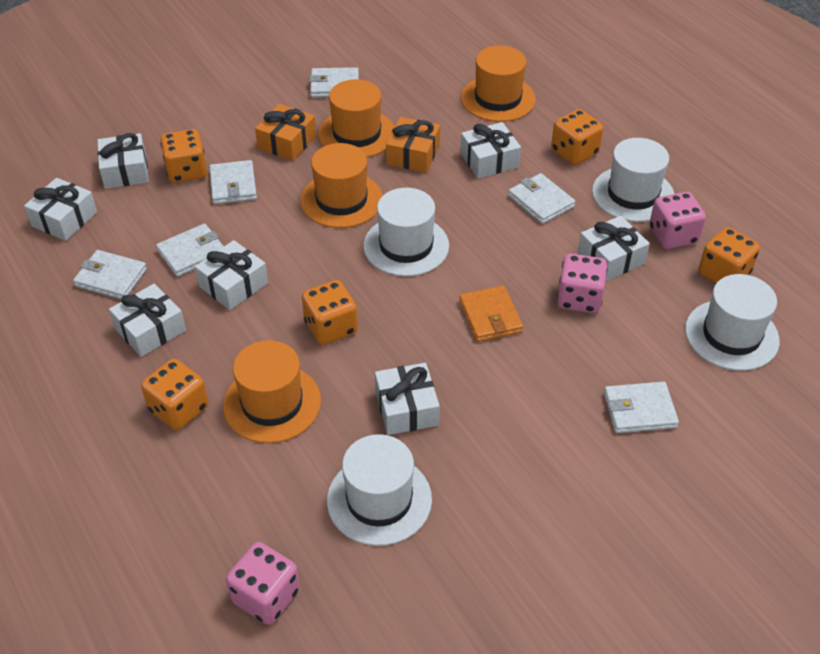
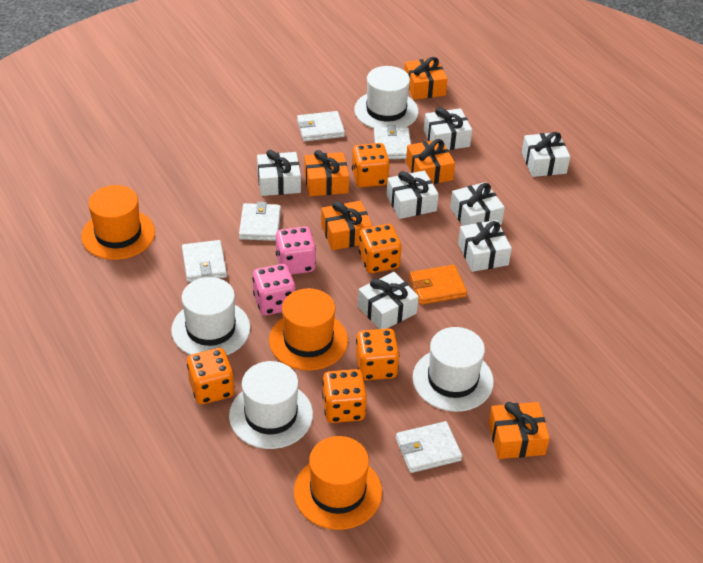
orange gift: [255,104,316,161] [386,117,440,173] = 2 -> [304,150,349,196] [321,201,372,250] [404,57,448,100] [406,139,455,184] [489,402,550,459] = 5
orange hat: [223,340,321,443] [300,143,383,228] [318,79,394,157] [461,46,536,122] = 4 -> [81,185,155,260] [269,288,348,371] [294,436,382,530] = 3
pink dice: [226,542,300,625] [557,254,608,313] [649,192,706,249] = 3 -> [252,264,296,316] [276,226,316,275] = 2
white wallet: [73,250,147,299] [156,224,224,277] [209,160,257,204] [309,67,359,98] [508,173,575,224] [604,382,679,433] = 6 -> [182,240,227,282] [239,202,281,241] [297,111,345,141] [374,125,411,159] [396,421,462,473] = 5

